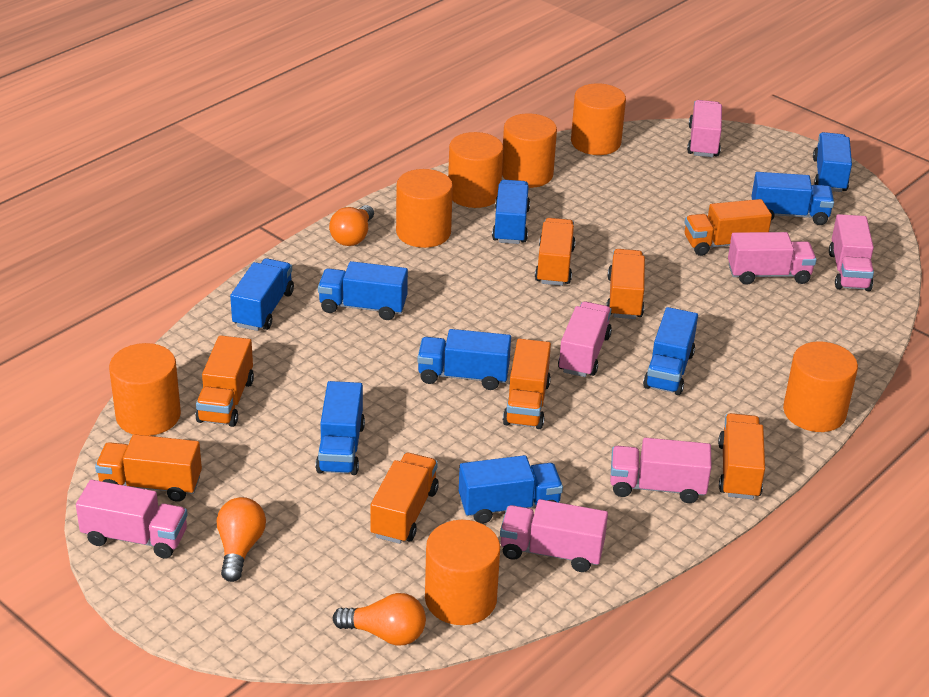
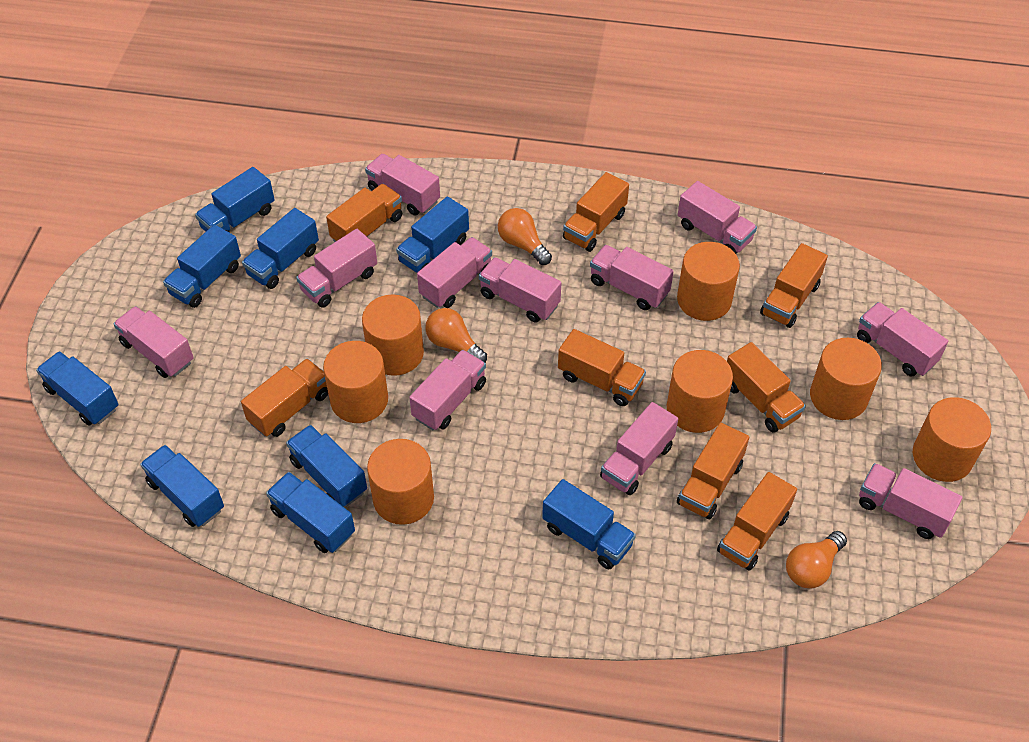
pink truck: [76,480,188,559] [500,499,608,572] [558,301,612,377] [610,438,712,503] [687,100,722,157] [728,232,817,285] [829,214,874,291] = 7 -> [113,306,193,378] [296,229,377,308] [365,154,440,216] [409,350,486,430] [417,237,492,308] [479,257,561,323] [590,245,674,310] [600,402,678,495] [678,181,757,254] [857,302,948,377] [859,463,962,539] = 11

